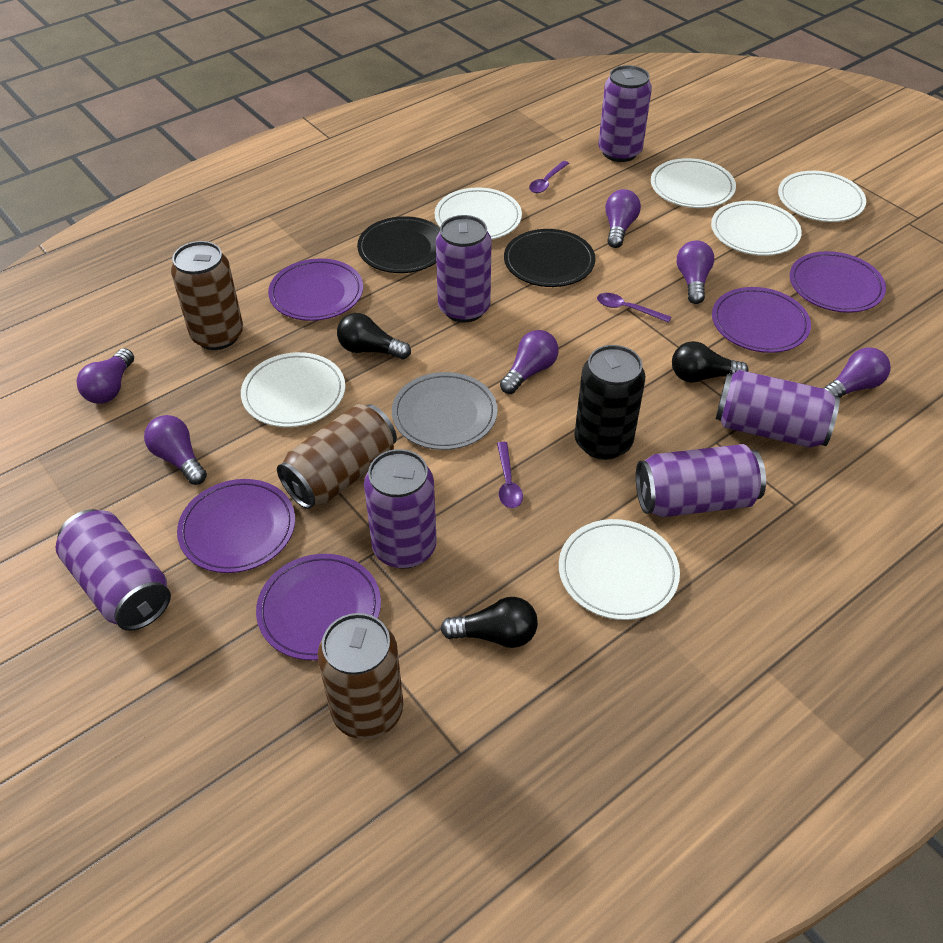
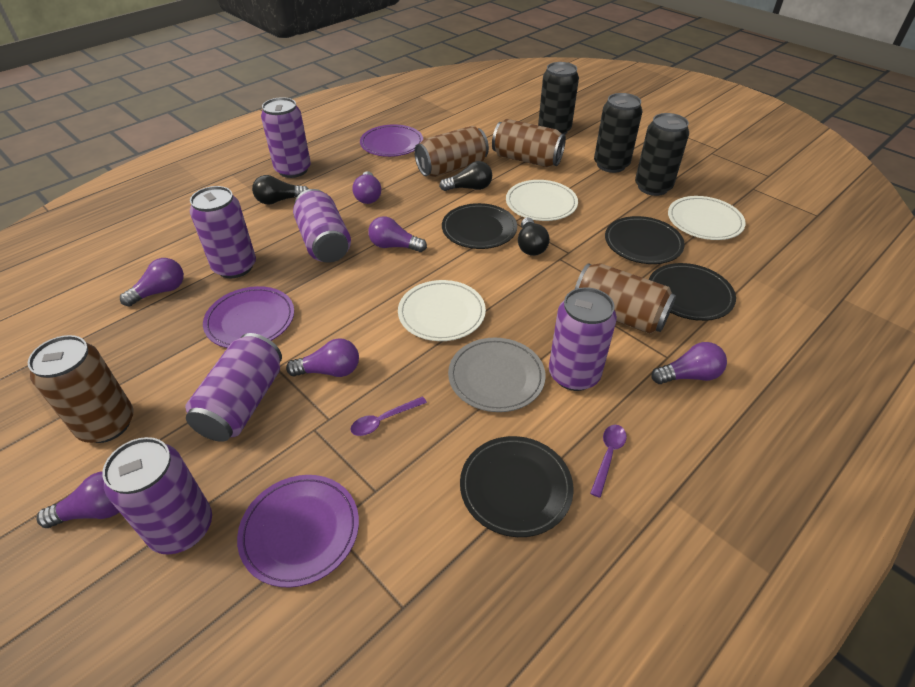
black can: [574,345,645,460] = 1 -> [538,62,579,134] [594,93,642,173] [635,113,689,196] = 3
black plate: [357,216,440,273] [504,229,595,287] = 2 -> [442,203,517,249] [460,436,573,537] [605,216,685,264] [649,263,736,321] = 4
brown can: [171,241,243,350] [277,404,397,509] [318,613,404,739] = 3 -> [28,335,134,443] [414,126,489,177] [492,119,566,167] [575,263,676,334] = 4
purple plate: [177,479,295,573] [256,554,381,660] [268,258,363,321] [712,287,811,353] [789,251,886,313] = 5 -> [203,286,294,348] [237,475,359,588] [360,124,423,157] = 3
purple spoon: [497,442,523,508] [529,161,569,193] [597,293,671,323] = 3 -> [350,396,427,436] [590,425,627,498] = 2
white plate: [241,352,345,427] [435,187,522,239] [559,519,680,620] [651,158,736,208] [711,201,802,256] [778,171,866,222] = 6 -> [398,280,486,341] [506,180,578,221] [668,196,746,240] = 3

